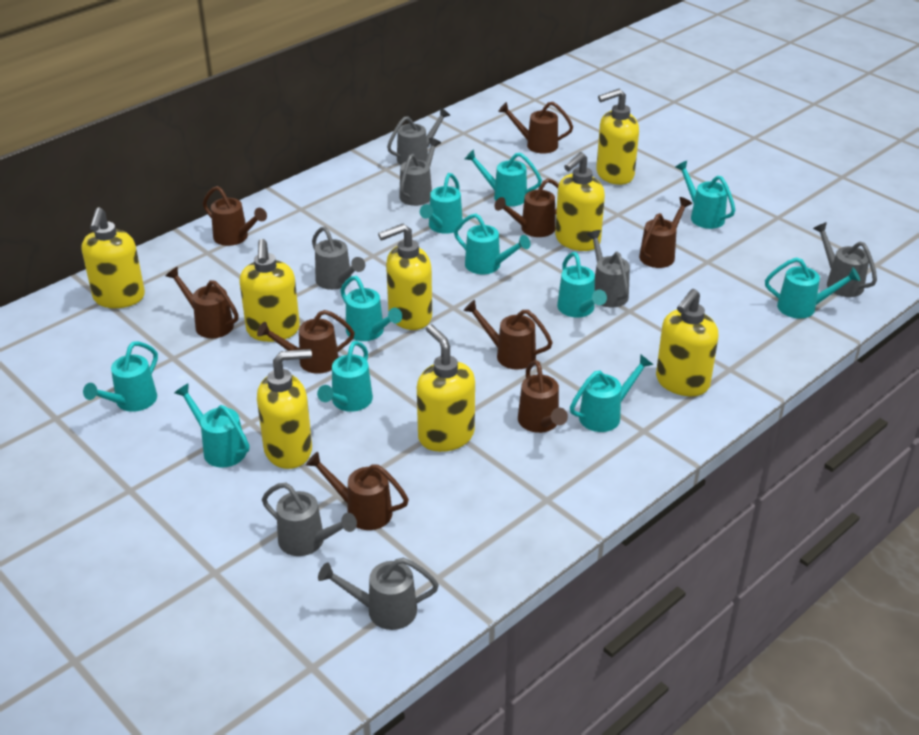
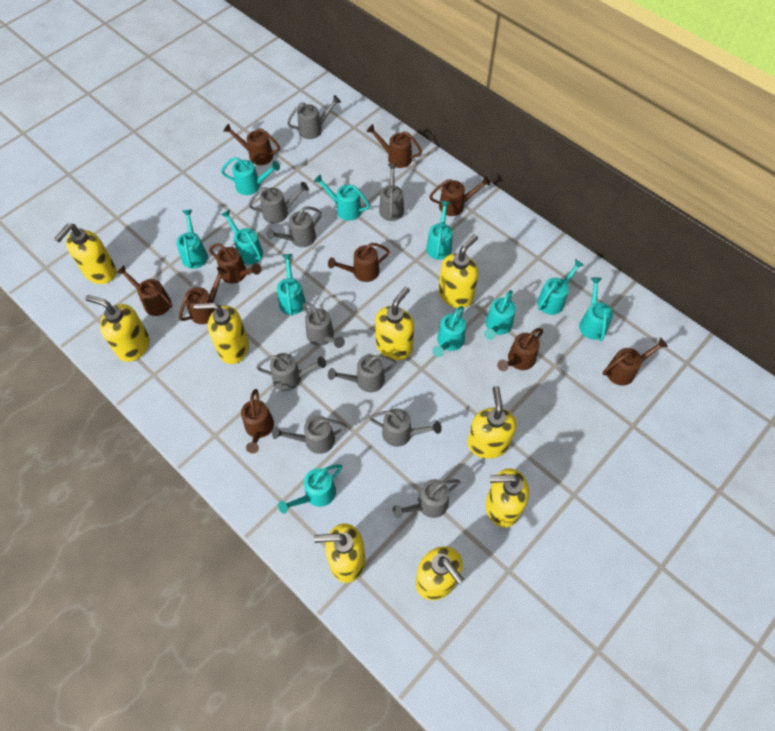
brown watering can: [166,267,239,338] [203,186,267,246] [257,310,355,374] [306,452,409,530] [464,300,553,370] [494,178,559,237] [498,102,573,154] [518,360,568,433] [639,197,692,268] = 9 -> [116,266,172,316] [179,267,227,324] [209,243,261,284] [223,123,280,165] [241,389,274,453] [328,243,390,282] [366,124,422,168] [429,176,490,216] [497,328,543,371] [603,337,668,386] = 10
grey watering can: [262,483,357,556] [312,227,365,290] [318,558,439,630] [387,108,451,165] [399,138,441,206] [587,230,630,307] [813,222,877,297] = 7 -> [248,182,309,224] [256,353,326,391] [267,206,322,247] [272,415,347,454] [287,95,341,139] [303,303,345,348] [328,355,397,392] [369,408,442,447] [379,164,404,221] [393,479,460,518] = 10
yellow soap dispenser: [82,207,145,308] [239,239,300,342] [257,349,312,469] [378,223,432,330] [417,324,475,452] [555,152,605,251] [596,89,639,185] [656,289,718,396] = 8 -> [54,224,117,284] [85,295,150,362] [193,302,249,364] [314,523,365,583] [375,287,414,360] [416,547,464,600] [439,234,478,308] [467,386,516,459] [486,468,529,528] = 9

